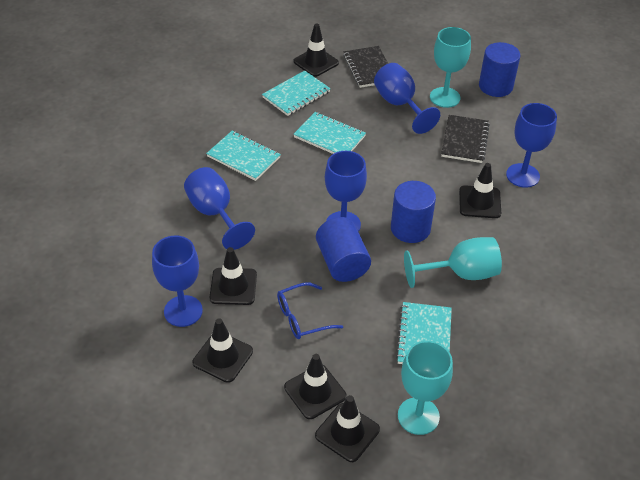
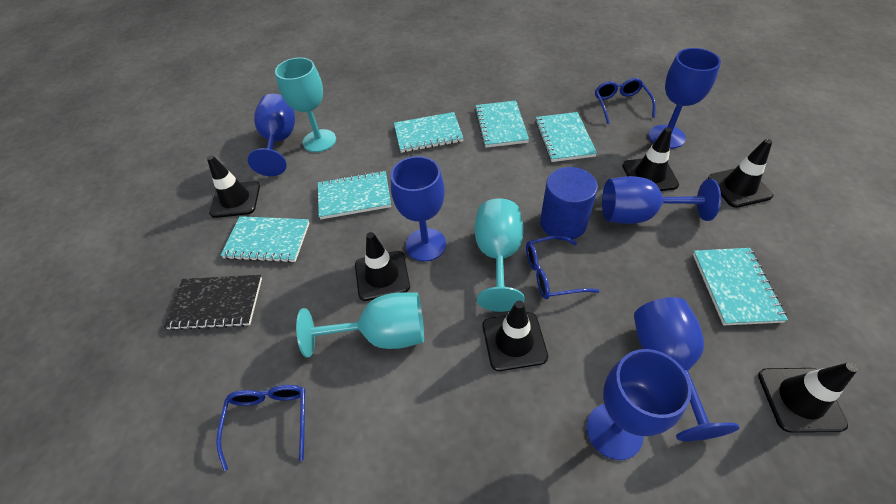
black notebook: [343,46,388,88] [441,115,490,163] = 2 -> [164,275,262,331] = 1
blue cylinder: [316,217,371,282] [391,181,436,243] [479,42,520,97] = 3 -> [540,167,598,240] = 1
blue glasses: [277,282,343,339] = 1 -> [216,385,306,471] [526,235,599,299] [595,78,656,124] = 3
blue goblet: [152,236,203,327] [184,167,255,250] [325,151,367,232] [374,63,440,134] [506,103,557,188] = 5 -> [248,94,295,176] [391,156,446,262] [587,349,692,460] [602,176,721,224] [634,297,739,441] [648,48,721,149] = 6
turquoise notebook: [206,131,281,181] [262,70,331,116] [293,112,366,154] [396,302,452,364] = 4 -> [220,216,310,263] [318,171,391,219] [394,112,464,153] [475,101,529,148] [535,112,597,162] [693,248,788,325] = 6

